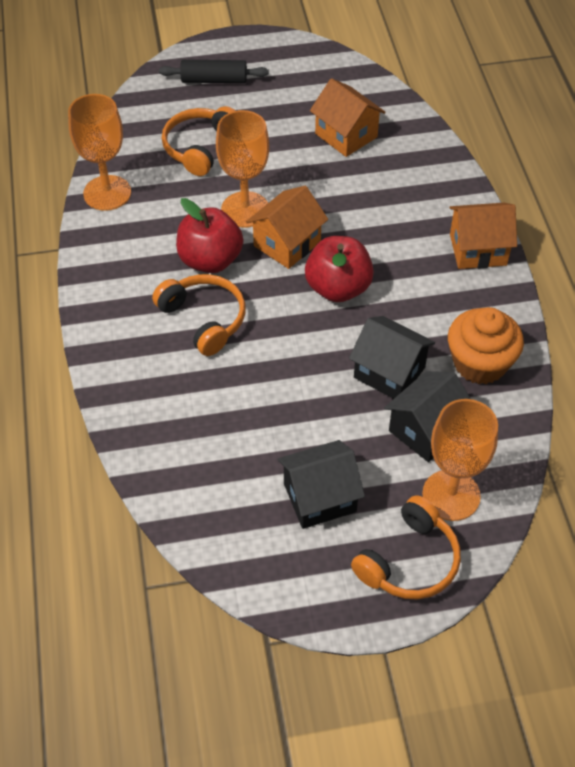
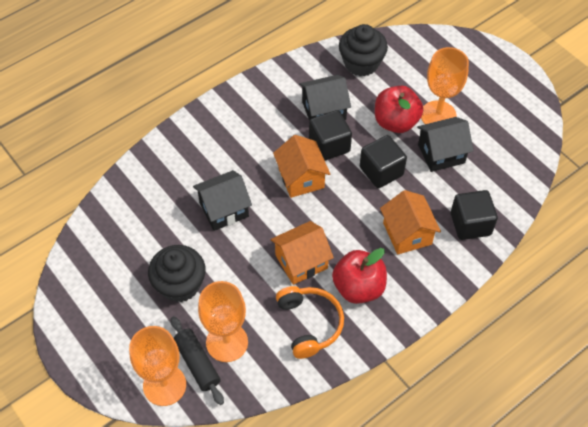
black cube: none = 0 -> [309,110,352,161] [360,135,407,188] [451,190,498,240] = 3
black cupcake: none = 0 -> [148,245,206,302] [339,24,388,77] = 2
orange cupcake: [448,307,524,384] = 1 -> none = 0
orange headphones: [152,274,246,356] [162,106,236,176] [351,495,461,600] = 3 -> [276,286,344,359] = 1

